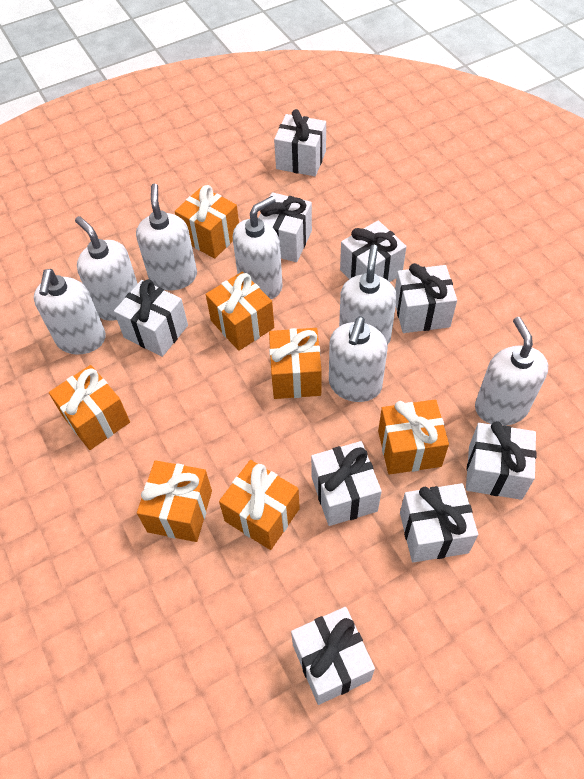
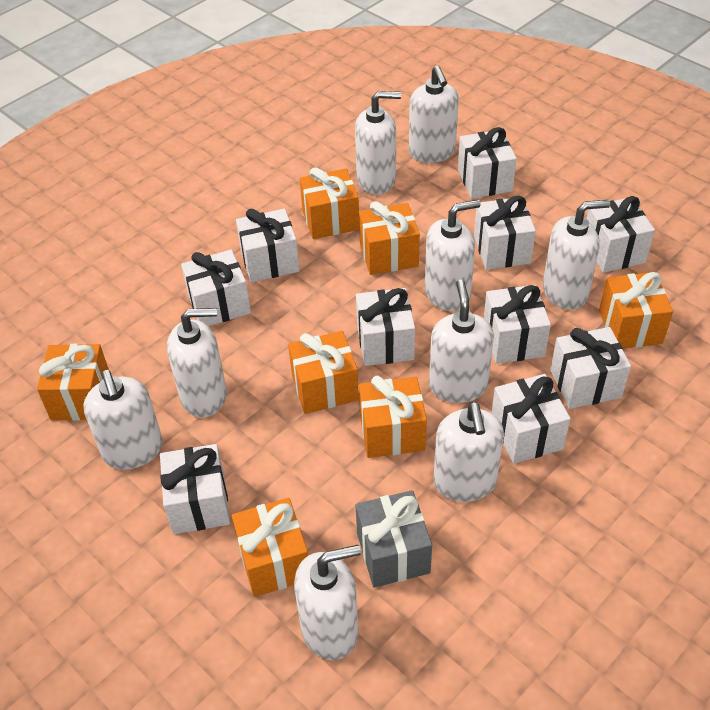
grey gift: none = 0 -> [356,490,432,588] = 1
white gift: [114,279,188,357] [258,192,312,262] [274,109,326,176] [291,607,375,705] [311,441,382,526] [340,220,406,282] [395,263,457,333] [400,483,478,562] [466,421,537,500] = 9 -> [160,444,230,534] [181,250,251,326] [236,209,300,282] [356,288,415,366] [458,127,517,199] [474,196,536,270] [484,285,551,364] [492,374,571,464] [550,327,631,409] [586,196,655,273] = 10
white soap dispenser: [34,269,106,354] [75,216,138,321] [136,184,197,291] [233,196,283,299] [329,317,388,402] [339,244,397,345] [475,317,548,426] = 7 -> [83,370,163,470] [167,308,227,418] [294,545,361,660] [355,91,401,195] [409,66,459,163] [425,200,481,311] [429,279,494,403] [434,401,504,502] [543,200,610,310] = 9

